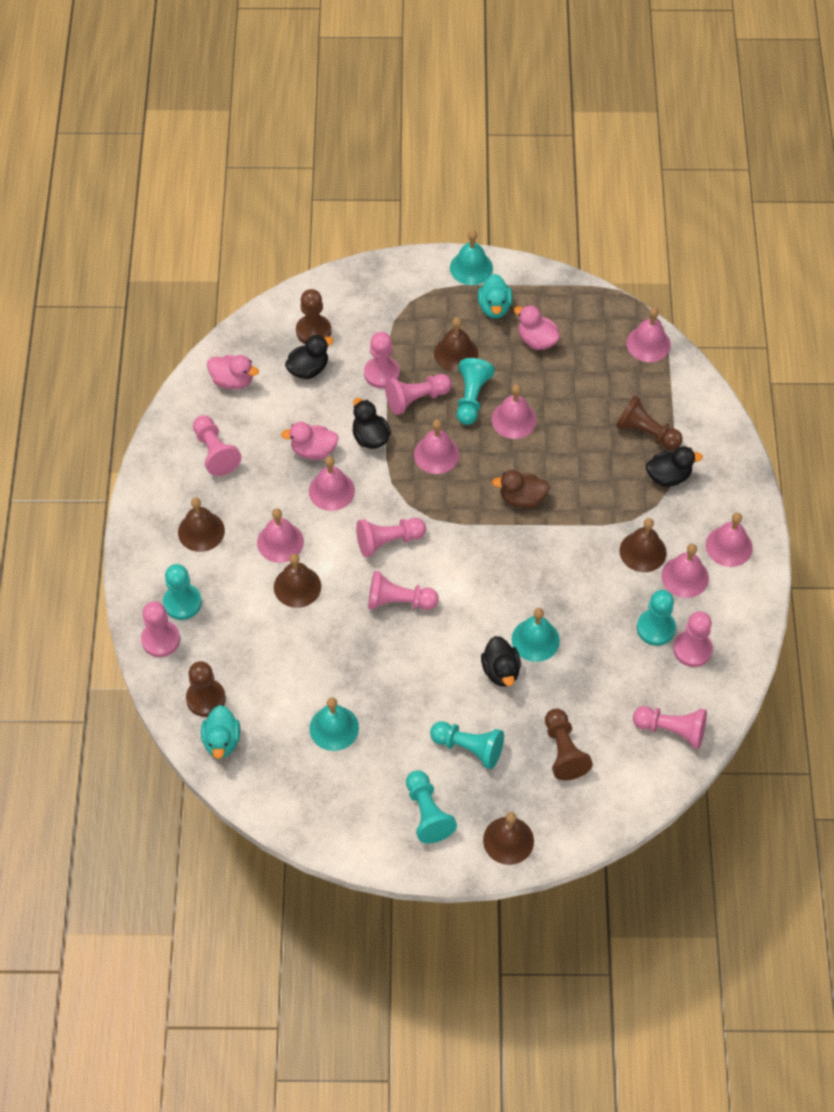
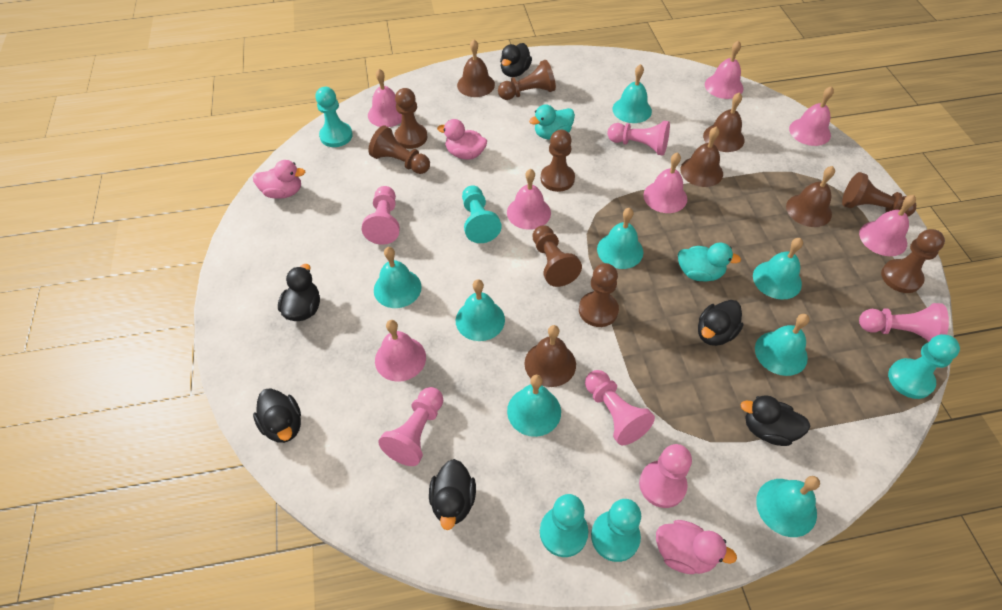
black duck: [285,335,334,379] [352,398,391,449] [481,636,521,687] [646,446,703,487] = 4 -> [253,388,301,443] [278,264,320,321] [429,459,476,530] [500,43,532,77] [698,300,743,346] [741,396,810,446] = 6
brown duck: [492,470,550,509] = 1 -> none = 0
brown pawn: [186,661,226,717] [296,289,331,344] [545,709,593,780] [616,395,683,450] = 4 -> [368,126,430,174] [394,88,427,149] [498,60,556,100] [532,226,582,287] [541,130,575,192] [579,263,619,327] [842,172,916,217] [881,229,945,293] = 8
pink pawn: [141,601,180,657] [193,415,241,476] [356,518,426,558] [364,332,400,388] [368,571,439,610] [385,374,452,415] [633,706,707,749] [673,611,713,667] = 8 -> [362,186,400,245] [378,387,443,466] [585,370,655,445] [607,121,670,155] [639,444,692,508] [859,303,949,342] = 6
turquoise bell: [310,698,359,751] [450,230,493,285] [511,608,560,662] = 3 -> [374,247,422,308] [456,279,505,341] [507,375,561,437] [597,208,644,269] [612,64,652,123] [753,238,803,299] [755,314,809,376] [756,476,820,537] = 8

